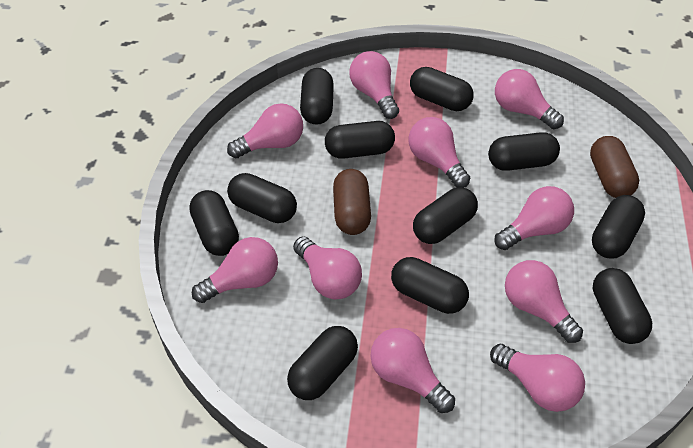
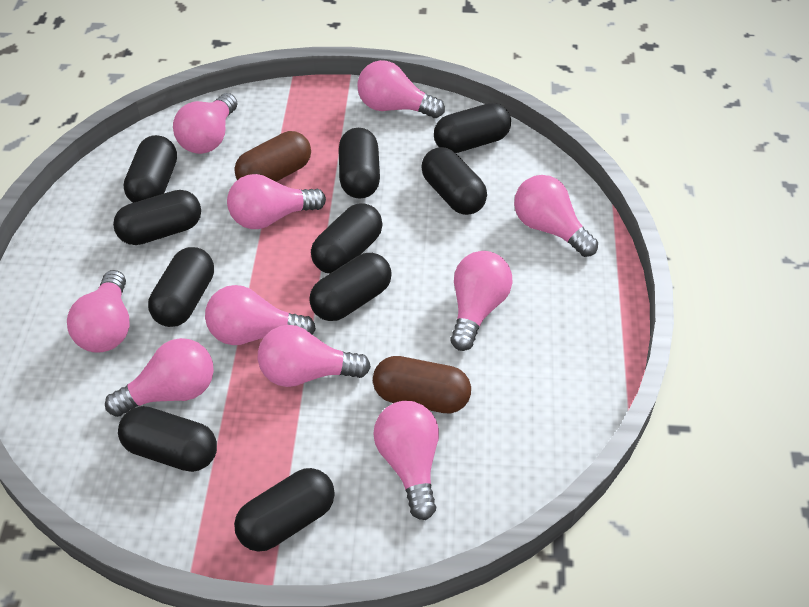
black capsule: [189,190,239,256] [227,173,297,223] [287,326,358,400] [300,68,334,125] [325,121,395,159] [391,257,469,314] [410,67,474,111] [413,187,478,244] [488,132,560,171] [592,195,645,259] [593,268,652,344] = 11 -> [113,190,201,245] [118,406,217,472] [124,135,177,203] [148,247,214,327] [234,468,335,552] [309,253,392,321] [311,203,383,274] [339,128,380,199] [421,147,487,215] [434,103,511,153] = 10

